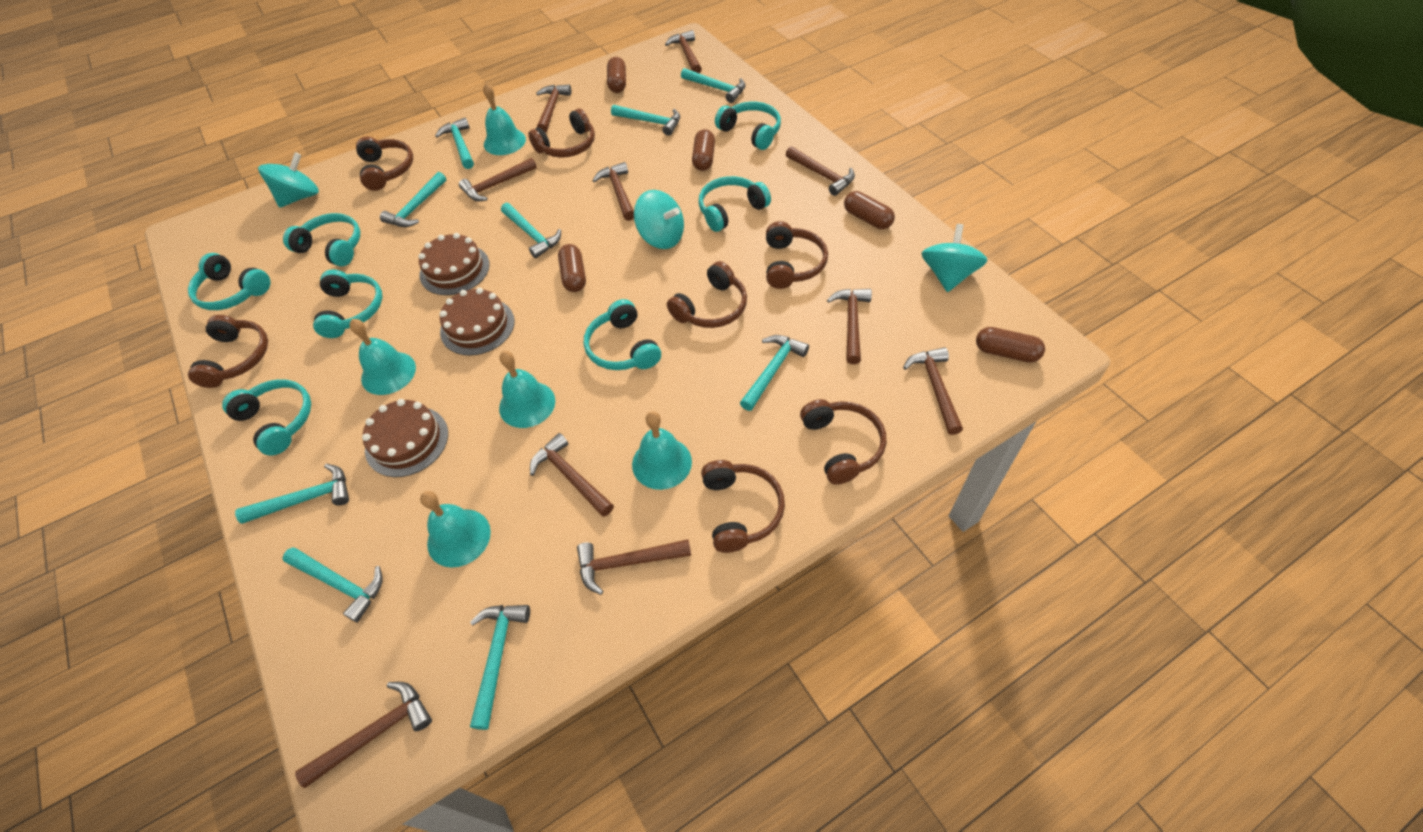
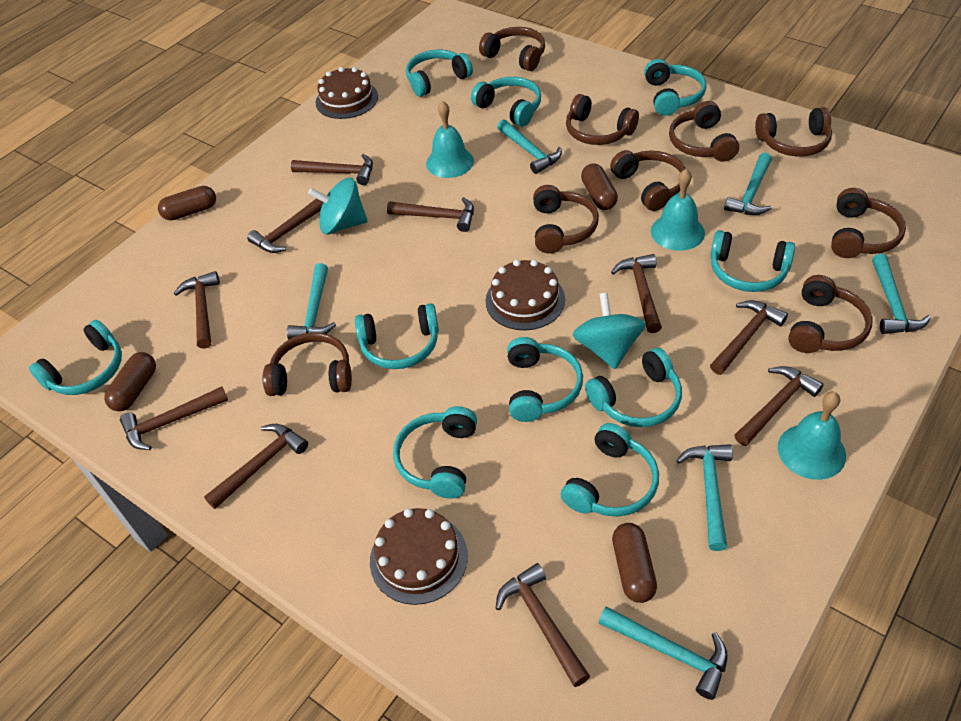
brown capsule: [558,244,586,292] [607,57,626,93] [692,129,715,171] [844,191,895,229] [976,327,1045,363] = 5 -> [104,352,156,411] [158,186,216,220] [581,163,618,210] [612,523,657,603] = 4
brown headphones: [188,315,268,388] [356,136,413,191] [528,109,595,158] [667,261,747,328] [701,460,785,553] [766,221,828,289] [800,399,886,485] = 7 -> [263,332,352,396] [479,27,545,71] [533,185,599,253] [566,94,639,145] [610,150,685,211] [669,101,739,162] [755,107,832,157] [788,275,872,353] [831,188,906,258] = 9
turquoise bell: [349,319,416,395] [420,491,491,568] [483,83,526,155] [499,351,555,428] [632,411,692,490] = 5 -> [426,101,474,178] [651,169,705,251] [778,392,846,480] = 3
turquoise hammer: [235,464,349,524] [282,547,383,623] [380,172,446,227] [435,117,474,169] [470,605,530,730] [501,203,561,258] [611,105,680,136] [681,68,746,103] [740,335,809,411] = 9 -> [287,263,336,339] [497,119,562,174] [599,607,728,700] [676,444,733,551] [724,153,772,215] [872,254,931,334] = 6
turquoise headphones: [188,253,270,310] [222,379,311,456] [283,213,360,266] [313,270,383,338] [584,299,661,370] [698,176,771,232] [715,102,781,150] = 7 -> [29,320,122,395] [355,303,439,369] [393,406,477,499] [406,50,473,97] [471,77,541,127] [507,337,583,422] [561,423,659,517] [585,348,682,427] [644,59,707,116] [710,230,795,292] = 10
turquoise spinning top: [258,152,319,208] [634,190,684,249] [922,224,988,292] = 3 -> [308,178,367,235] [573,293,646,369] = 2

